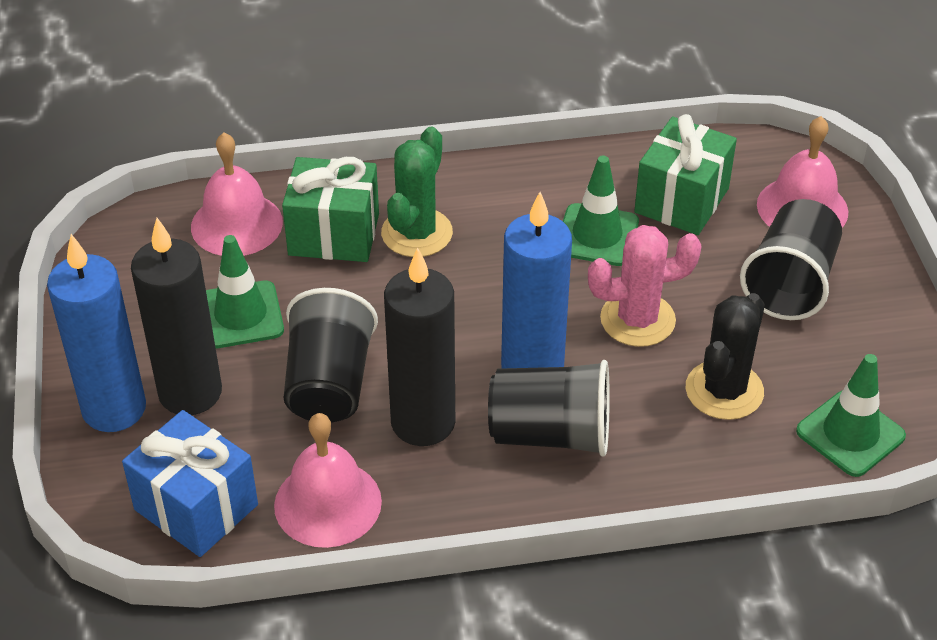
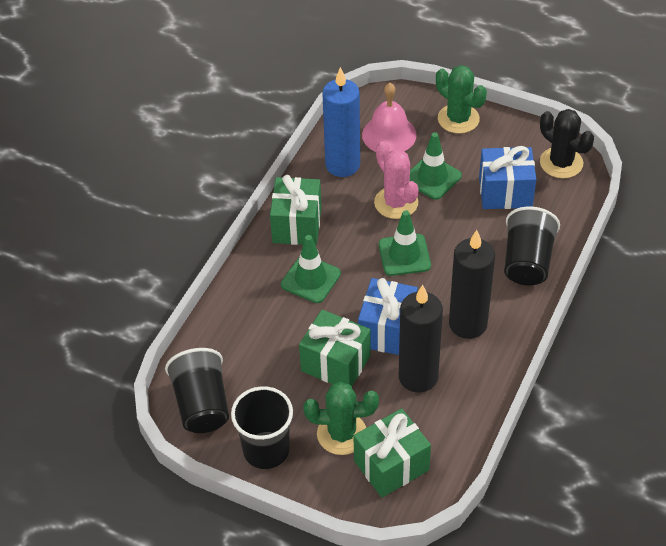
blue candle: [47,234,146,432] [501,192,572,368] = 2 -> [322,67,360,177] = 1
blue gift: [122,410,258,557] = 1 -> [358,278,418,355] [479,146,536,209] = 2
green cactus: [381,127,453,257] = 1 -> [303,382,379,455] [436,65,487,134] = 2
green gift: [282,157,379,262] [634,114,737,235] = 2 -> [270,175,322,245] [299,310,371,386] [354,408,431,498] = 3
pink bell: [191,132,283,256] [274,413,382,548] [757,116,848,227] = 3 -> [362,83,417,152] = 1

